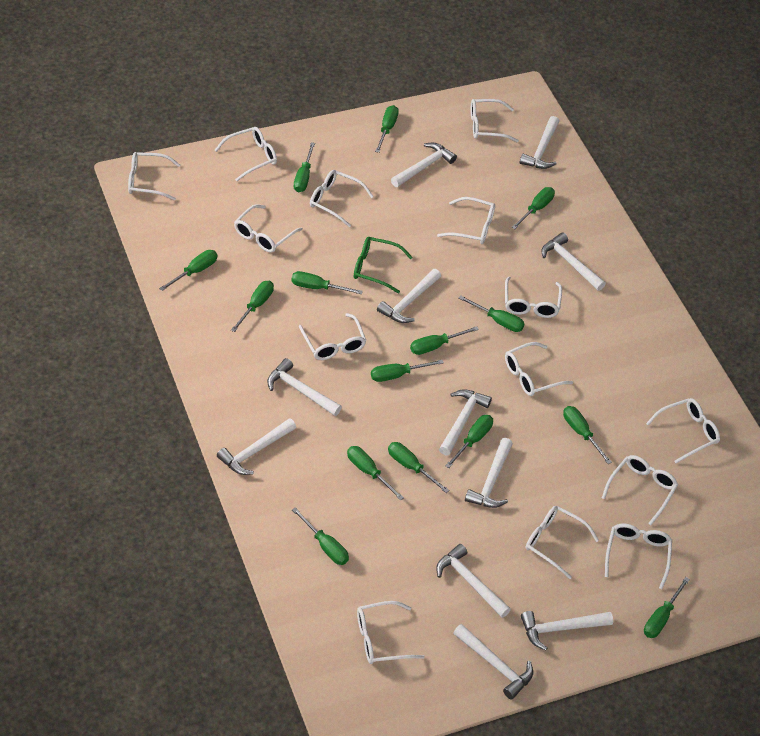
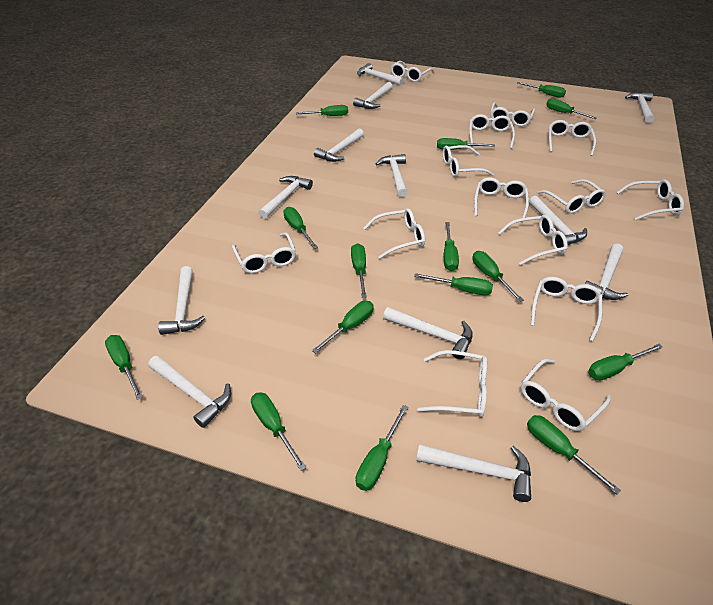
green glasses: [354,237,413,293] = 1 -> none = 0
white hammer: [217,418,296,475] [267,358,342,416] [377,269,441,323] [391,143,457,187] [436,544,511,618] [439,389,492,455] [453,624,533,699] [465,438,513,508] [520,116,559,169] [521,611,613,650] [542,232,606,291] = 11 -> [148,356,231,428] [158,266,205,335] [259,176,313,219] [314,128,364,162] [353,82,393,109] [357,63,404,86] [376,154,408,197] [383,307,473,359] [416,444,531,502] [529,196,587,245] [585,243,628,300] [625,92,654,123] = 12

